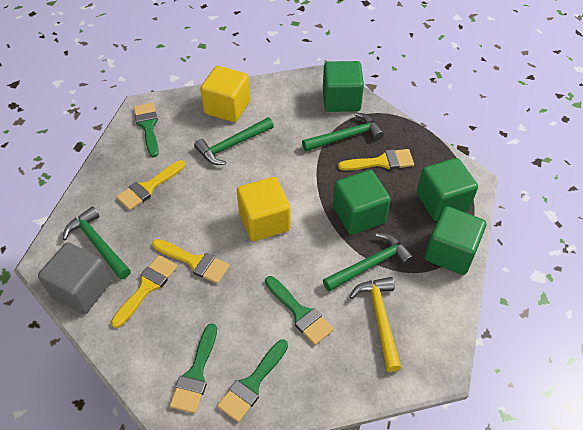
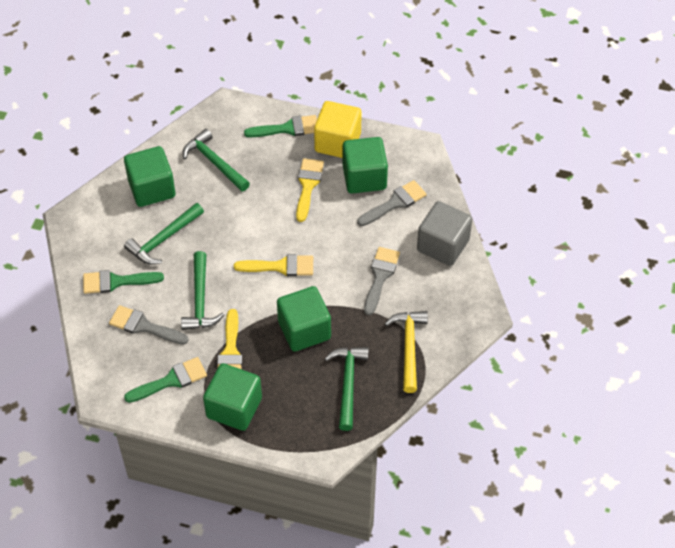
green brush: [134,103,159,157] [170,323,217,414] [217,339,288,422] [265,276,334,345] = 4 -> [83,270,164,294] [124,357,207,403] [244,115,317,137] = 3
grey brush: none = 0 -> [109,305,189,345] [357,180,427,226] [364,247,400,315] = 3
yellow brush: [111,255,178,328] [116,160,185,210] [152,239,230,284] [338,149,414,171] = 4 -> [217,309,243,369] [234,254,313,276] [296,158,324,222] = 3
yellow cube: [200,66,250,122] [237,177,290,241] = 2 -> [314,101,362,158] = 1

